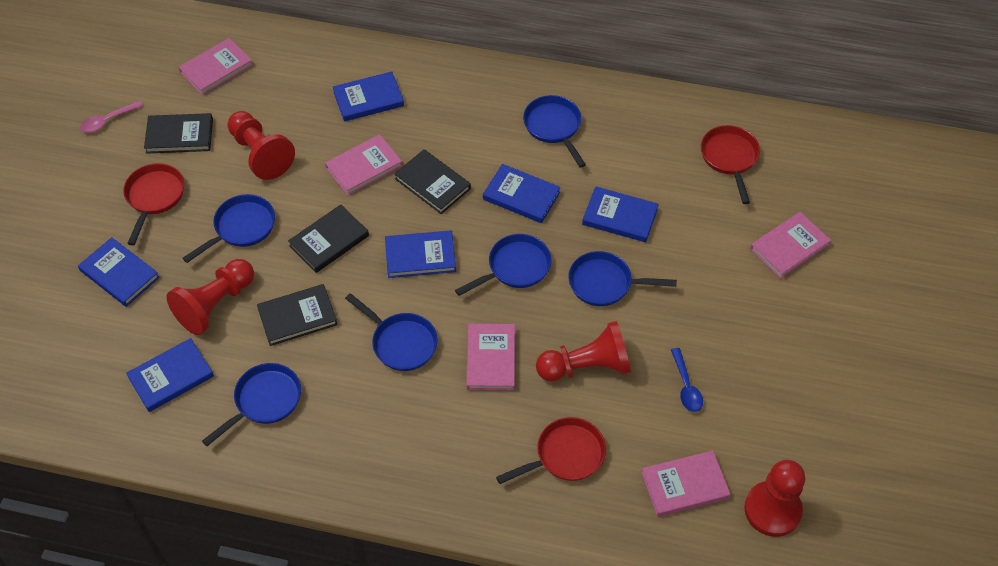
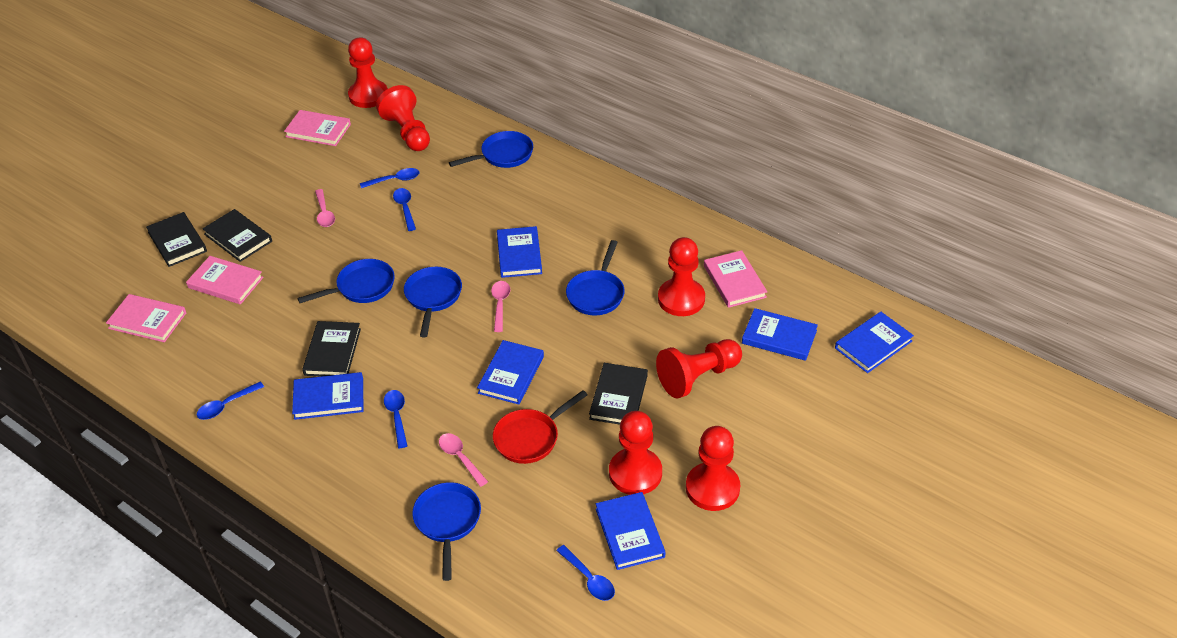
blue pan: [183,194,275,263] [202,363,301,446] [345,293,438,371] [455,234,551,296] [523,95,586,168] [568,251,677,306] = 6 -> [297,259,395,303] [404,267,462,338] [412,482,481,581] [449,131,533,168] [566,240,625,315] = 5
blue spoon: [671,348,703,412] = 1 -> [197,382,264,420] [360,168,419,188] [384,390,407,448] [393,188,416,231] [556,545,615,601] = 5
pink book: [178,38,253,95] [325,134,403,196] [466,324,515,391] [641,450,730,517] [750,212,831,279] = 5 -> [106,294,186,342] [186,256,263,305] [284,110,351,146] [704,250,767,308] = 4
pink spoon: [80,101,143,133] = 1 -> [315,189,335,227] [439,433,488,487] [491,281,510,332] = 3
red pan: [123,163,184,245] [496,417,606,484] [701,125,760,204] = 3 -> [493,390,588,464] = 1
red pawn: [166,259,254,335] [227,111,295,180] [536,321,631,381] [744,460,805,537] = 4 -> [348,37,388,108] [376,85,430,151] [609,411,662,495] [656,339,742,398] [658,237,705,316] [686,426,740,511] = 6

